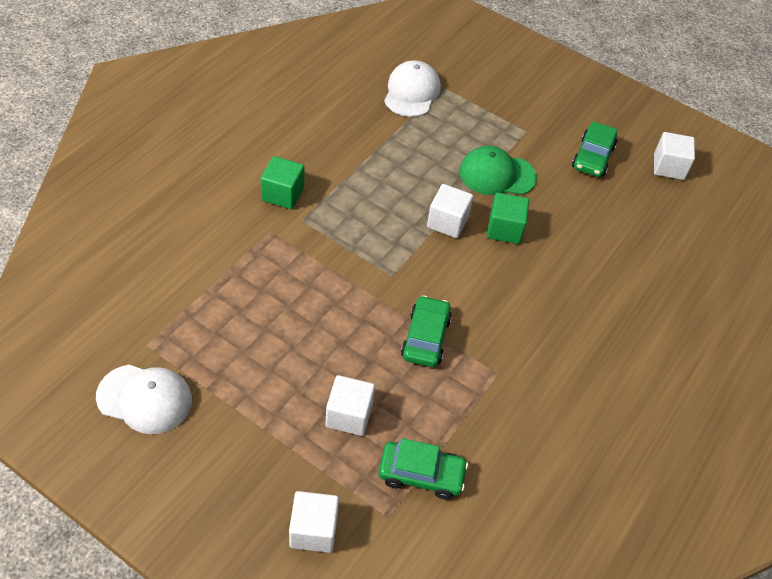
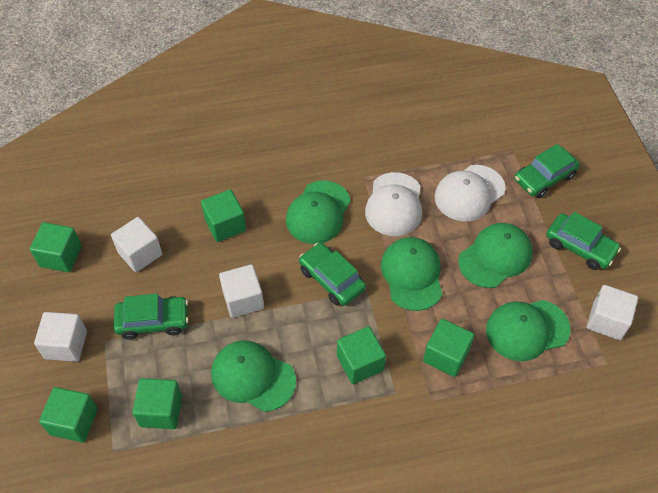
green cap: [459,146,537,195] = 1 -> [211,340,296,412] [286,181,351,244] [381,237,442,311] [458,223,533,288] [486,300,570,361] = 5
green car: [379,438,468,500] [401,295,452,367] [572,121,617,177] = 3 -> [114,294,189,340] [299,243,366,306] [515,144,580,198] [546,212,621,270] = 4
green cube: [261,156,304,209] [487,193,529,244] = 2 -> [30,222,82,272] [39,387,98,442] [132,378,182,429] [201,189,246,242] [337,326,386,384] [423,319,474,377] = 6

